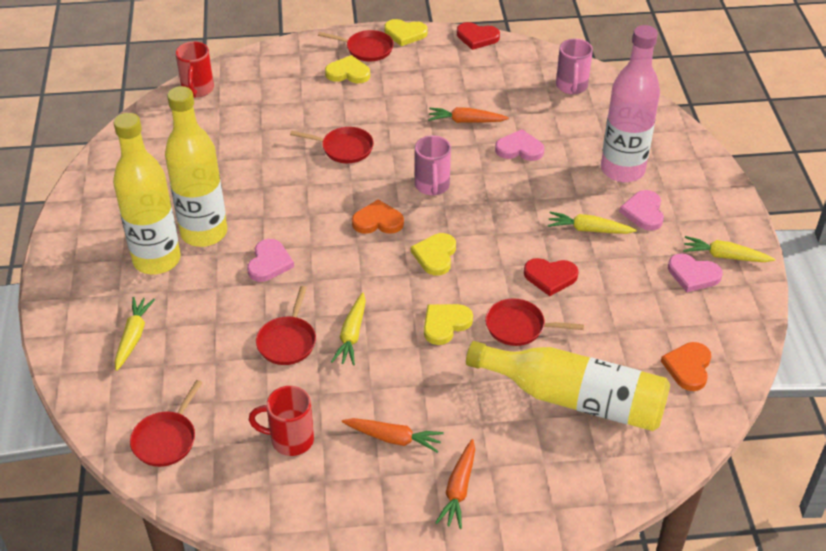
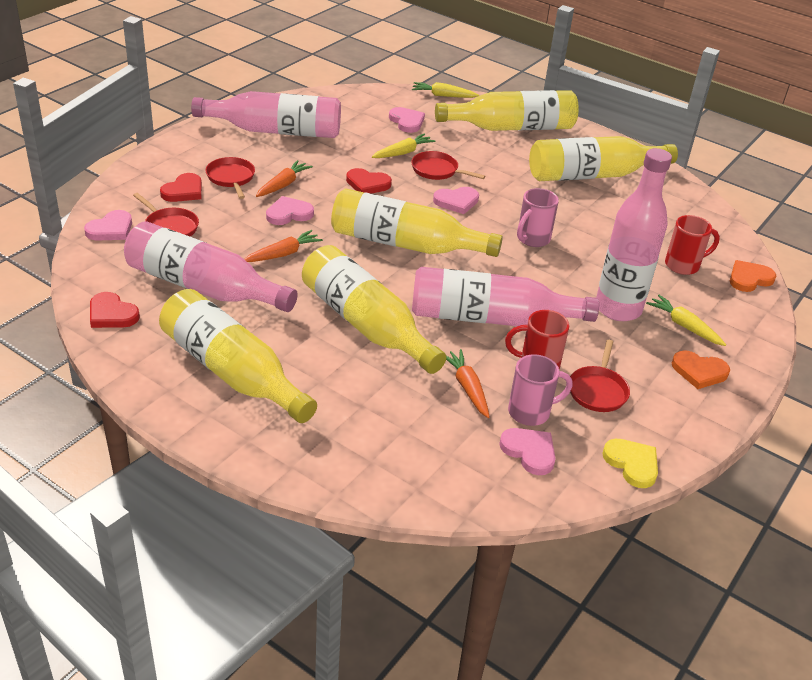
pink bottle: [601,25,660,182] = 1 -> [124,221,298,312] [191,91,341,138] [412,267,599,326] [596,148,672,321] = 4
pink heart: [247,239,294,282] [495,129,544,161] [619,190,664,231] [668,253,723,292] = 4 -> [84,210,132,241] [266,196,314,225] [389,107,425,133] [433,187,479,214] [499,428,556,475] = 5
red heart: [457,22,500,50] [524,258,579,296] = 2 -> [90,292,140,328] [160,173,202,202] [346,168,392,194] = 3
red pan: [130,380,202,467] [256,286,316,365] [290,127,374,163] [318,30,394,61] [485,298,584,346] = 5 -> [133,193,199,237] [205,157,255,199] [411,151,485,180] [570,340,630,412] = 4
yellow bottle: [113,113,181,274] [165,86,227,247] [466,341,670,431] = 3 -> [159,289,317,423] [302,245,446,374] [331,188,503,257] [435,90,579,131] [529,136,678,181] = 5
yellow carrot: [115,297,155,371] [331,292,366,366] [548,212,637,234] [683,236,775,262] = 4 -> [372,133,436,158] [412,82,479,98] [646,295,726,346] = 3
yellow heart: [325,55,370,83] [384,19,428,46] [411,233,456,276] [424,304,473,345] = 4 -> [603,439,658,488] = 1

